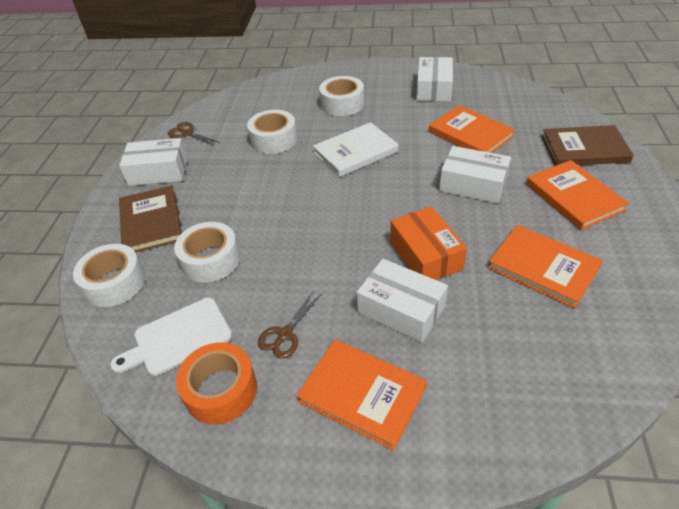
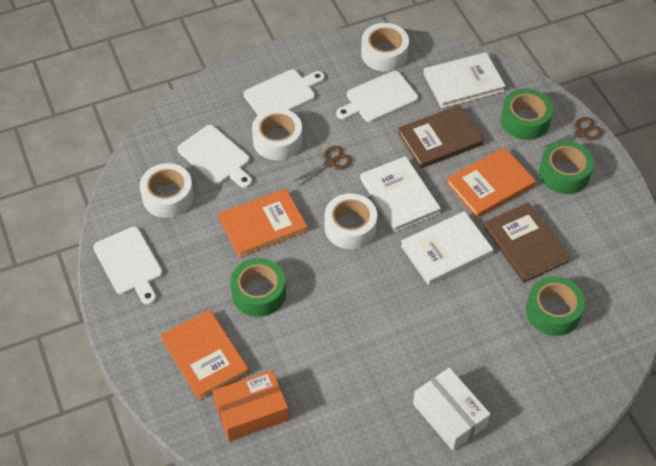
green tape: none = 0 -> [230,258,286,317] [501,89,553,140] [526,276,585,336] [539,141,594,194] = 4
orange book: [296,339,427,451] [429,105,515,153] [488,225,603,309] [526,160,629,230] = 4 -> [161,310,249,400] [218,188,308,258] [446,147,536,218] = 3
orange tape: [176,342,257,425] = 1 -> none = 0
white book: [313,122,399,177] = 1 -> [360,156,441,232] [401,211,493,285] [424,52,506,108] = 3
white box: [119,138,188,186] [357,259,448,343] [416,57,453,102] [439,146,511,204] = 4 -> [413,368,491,451] = 1
white cutting board: [110,297,232,376] = 1 -> [93,227,163,305] [177,125,252,188] [244,69,325,115] [336,71,418,122] = 4

